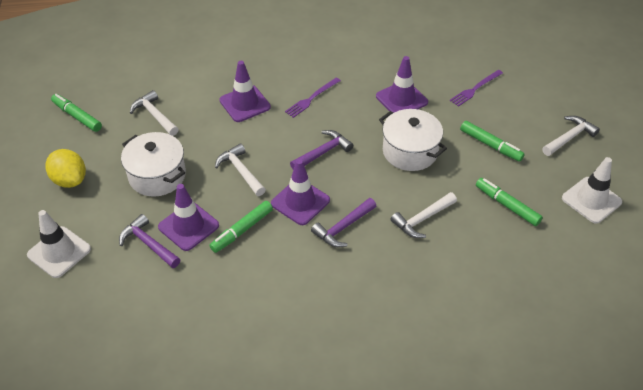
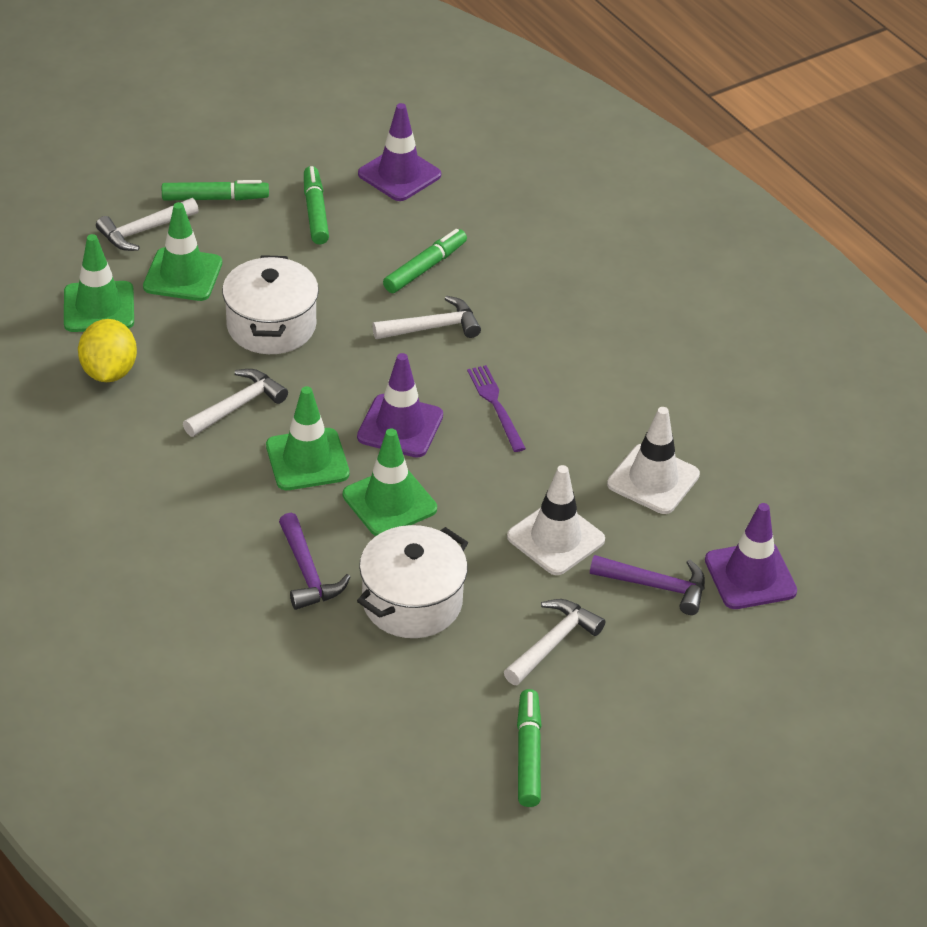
green traffic cone: none = 0 -> [64,234,134,332] [143,202,222,301] [266,386,350,490] [343,428,437,536] = 4
purple fork: [285,77,341,118] [450,70,503,107] = 2 -> [467,365,526,452] = 1
purple hammer: [119,214,181,268] [290,130,353,170] [311,198,376,247] = 3 -> [279,513,350,610] [590,555,705,615] = 2
purple traffic cone: [158,184,219,251] [219,61,271,122] [271,159,330,225] [376,56,428,113] = 4 -> [357,353,443,458] [358,103,441,201] [705,503,797,609] = 3

